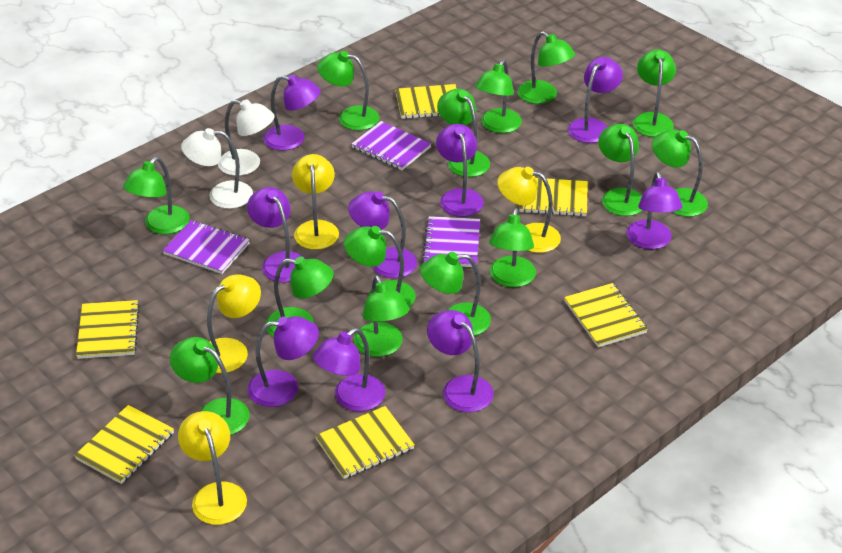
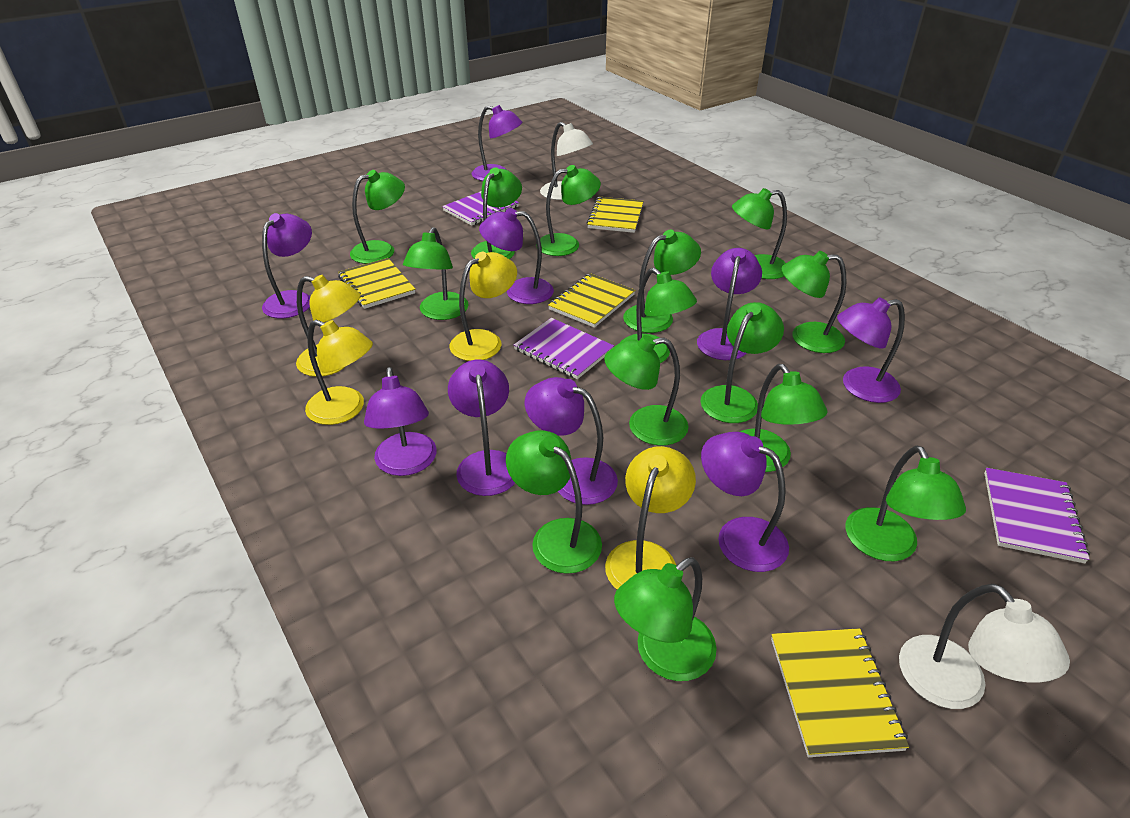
yellow notebook: [74,405,174,484] [76,300,140,359] [315,406,415,479] [395,84,457,119] [519,178,588,216] [564,283,648,347] = 6 -> [338,258,415,309] [548,273,635,328] [587,197,644,233] [771,628,909,757] = 4

